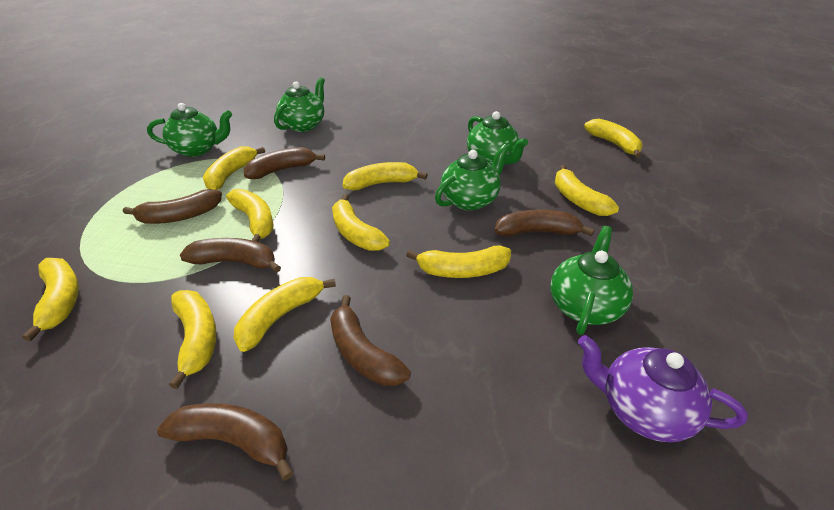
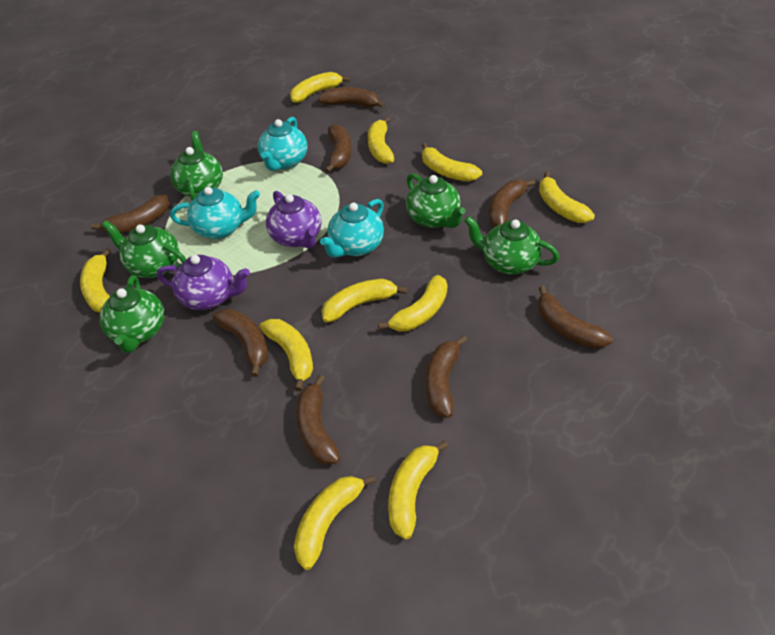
brown banana: [123,189,222,224] [157,403,294,481] [180,238,281,273] [244,147,325,179] [330,295,411,386] [495,209,594,237] = 6 -> [91,195,170,233] [213,309,268,377] [296,375,340,465] [318,87,385,108] [325,124,351,173] [425,335,467,418] [489,179,536,227] [538,286,613,349] = 8
purple teapot: [578,335,748,442] = 1 -> [157,255,250,310] [266,191,321,249] = 2
turquoise teapot: none = 0 -> [170,187,260,239] [258,117,307,171] [320,199,384,258] = 3

